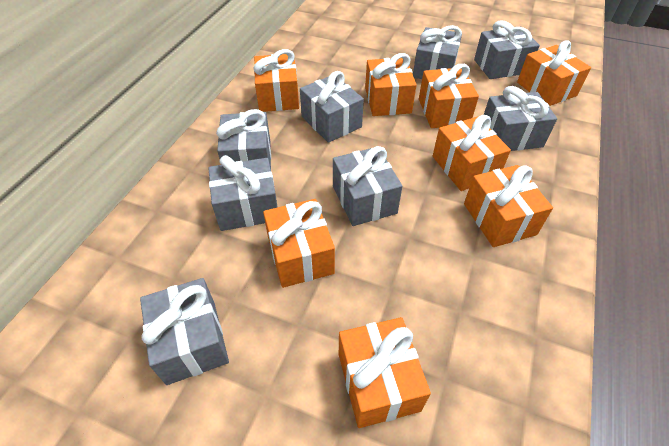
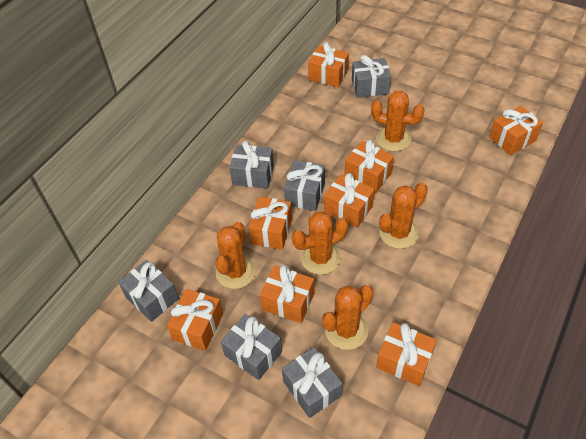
grey gift: [140,278,229,385] [209,155,277,231] [216,109,271,169] [300,71,364,143] [333,146,402,226] [413,25,462,79] [474,20,540,79] [484,86,557,151] = 8 -> [118,260,179,322] [221,314,282,380] [229,141,274,188] [282,347,342,418] [284,160,325,211] [352,55,391,98] = 6
orange cactus: none = 0 -> [215,222,256,289] [292,211,348,275] [322,285,373,350] [371,91,424,151] [379,183,428,249] = 5

